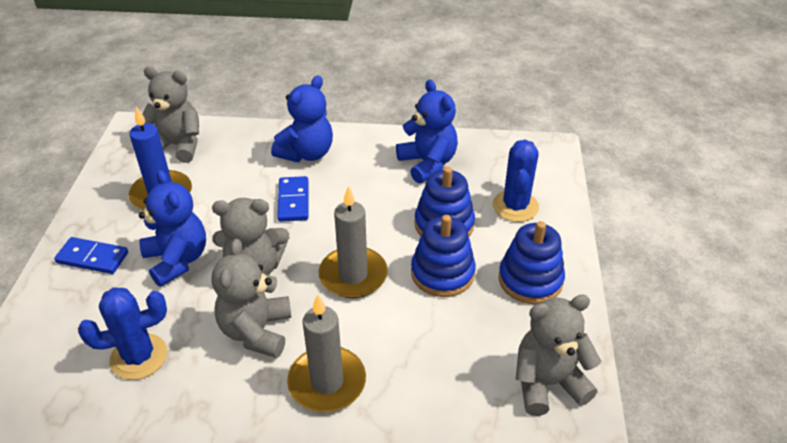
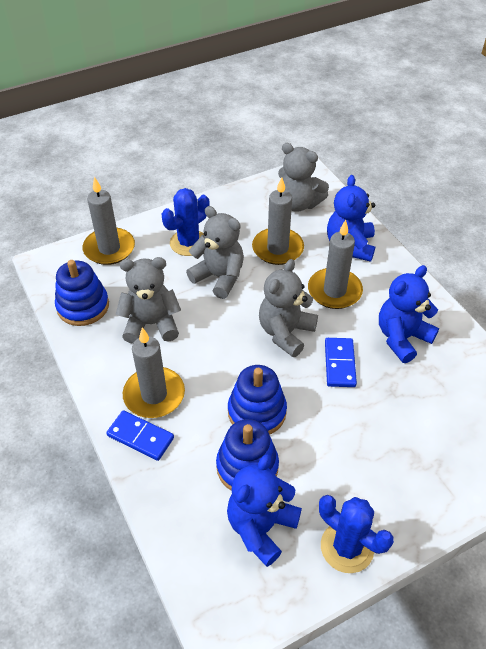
blue candle: [129,107,192,210] = 1 -> none = 0
grey candle: [287,294,366,412] [319,186,388,298] = 2 -> [83,177,135,265] [123,327,185,418] [252,177,304,265] [308,220,363,309] = 4

